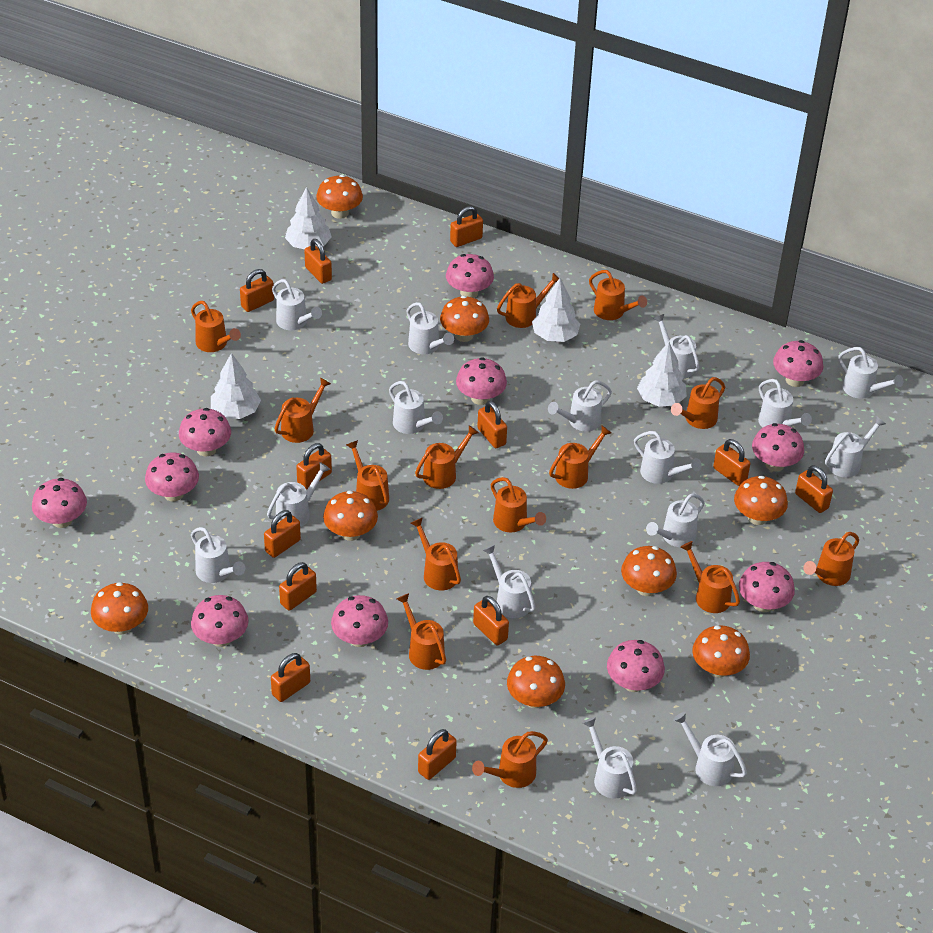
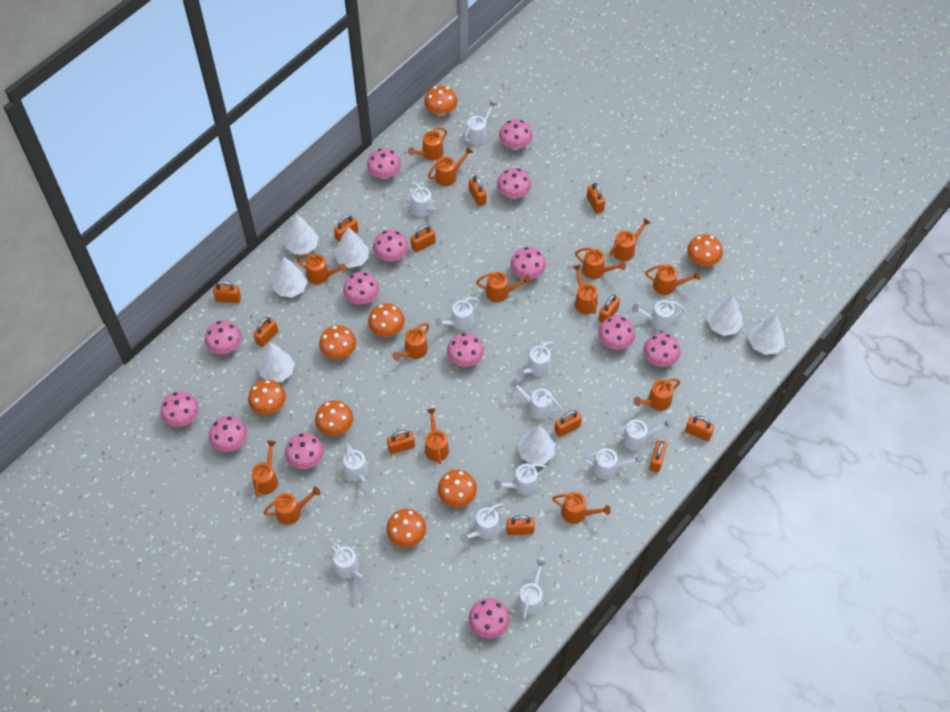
pink mushroom: [32,478,87,528] [145,453,199,501] [179,408,231,457] [191,595,249,647] [331,595,388,647] [446,254,494,298] [456,357,507,405] [607,640,665,692] [739,562,795,612] [752,423,804,472] [773,340,823,387] = 11 -> [161,391,199,427] [205,320,242,354] [209,416,247,452] [285,433,324,469] [343,272,379,305] [367,148,401,179] [373,230,408,261] [447,333,484,367] [469,598,510,639] [497,168,531,199] [499,119,533,150] [510,247,546,279] [598,316,635,350] [643,333,681,367] = 14
white tree: [211,353,261,419] [285,187,332,249] [532,278,580,342] [637,342,687,407] = 4 -> [258,343,295,382] [272,257,308,297] [284,214,319,254] [334,227,369,268] [517,426,555,464] [707,295,743,336] [749,314,785,355] = 7
white watering can: [191,527,245,583] [267,462,331,527] [272,279,322,330] [389,381,443,434] [407,302,454,354] [482,545,536,618] [548,380,612,431] [582,717,637,798] [634,431,701,484] [646,494,705,547] [653,314,700,379] [673,712,747,786] [758,379,812,428] [825,416,886,478] [838,347,903,399] = 15 -> [330,542,370,584] [343,443,371,489] [408,183,444,217] [435,297,480,331] [460,503,504,543] [464,101,497,145] [494,464,547,495] [510,379,562,420] [516,342,554,377] [517,559,546,619] [583,448,643,480] [614,419,672,451] [632,300,685,330] = 13

